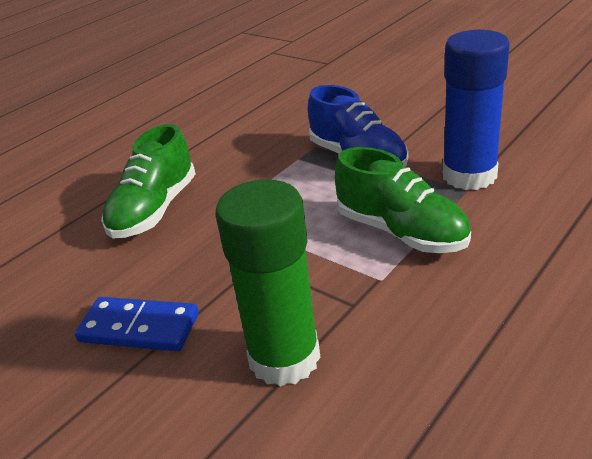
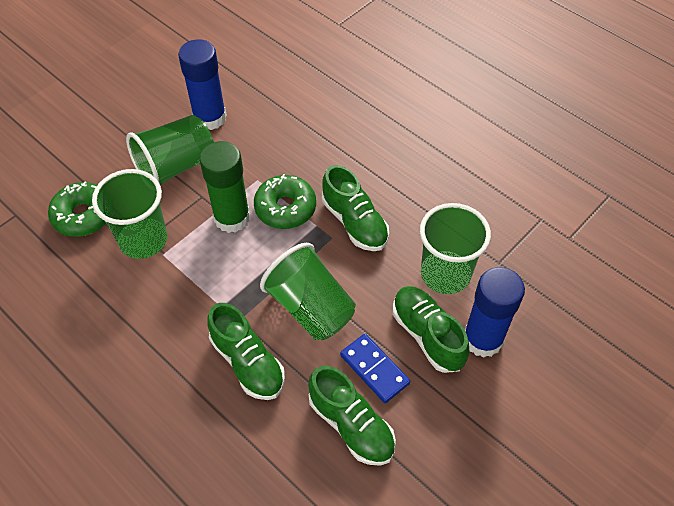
blue glue stick: [443,30,510,190] = 1 -> [178,39,227,130] [465,267,525,358] = 2
blue shoe: [308,85,408,166] = 1 -> none = 0
green cup: none = 0 -> [92,169,168,259] [126,115,214,185] [260,243,356,340] [420,203,491,294] = 4
green donut: none = 0 -> [48,181,106,237] [254,174,316,229] = 2
green shoe: [101,124,196,239] [335,147,471,253] = 2 -> [208,303,285,400] [308,366,396,466] [322,165,389,251] [393,286,469,373] = 4

